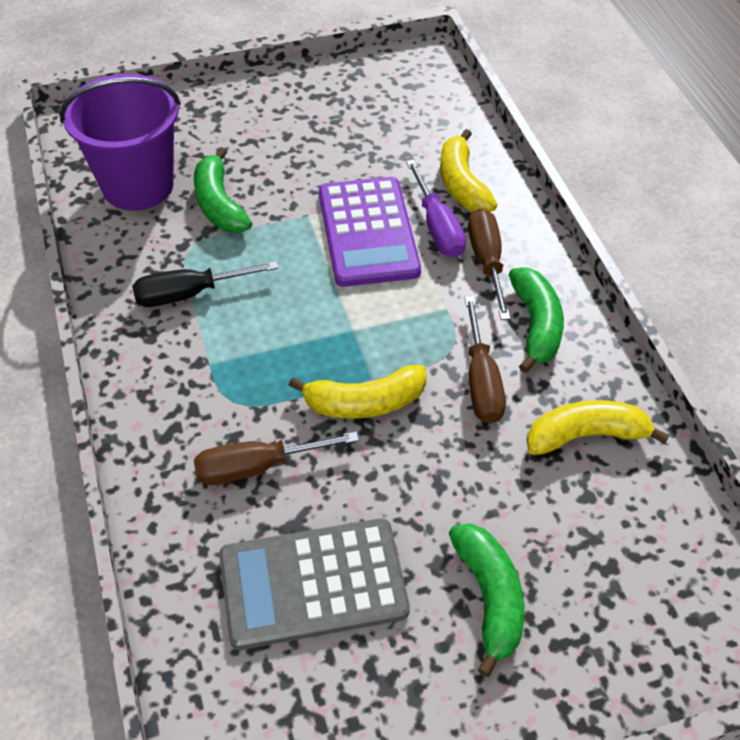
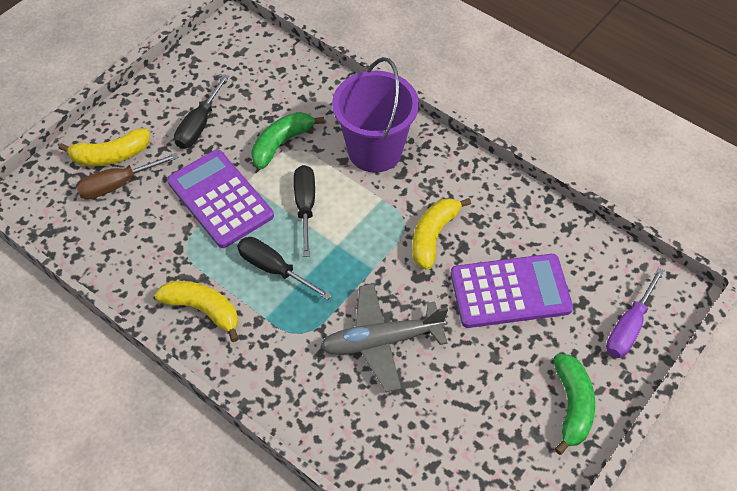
black screwdriver: [132,261,278,307] = 1 -> [174,74,229,149] [237,237,332,300] [294,165,315,257] = 3
brown screwdriver: [194,432,359,485] [465,296,506,424] [468,209,511,320] = 3 -> [76,153,179,200] = 1
green banana: [194,147,252,233] [449,523,525,677] [509,267,564,373] = 3 -> [251,112,324,169] [554,354,595,455] = 2
grey calculator: [219,518,410,650] = 1 -> none = 0
grey plane: none = 0 -> [320,284,448,392] = 1
purple calculator: [319,177,421,287] = 1 -> [167,150,274,248] [451,254,573,328] = 2

